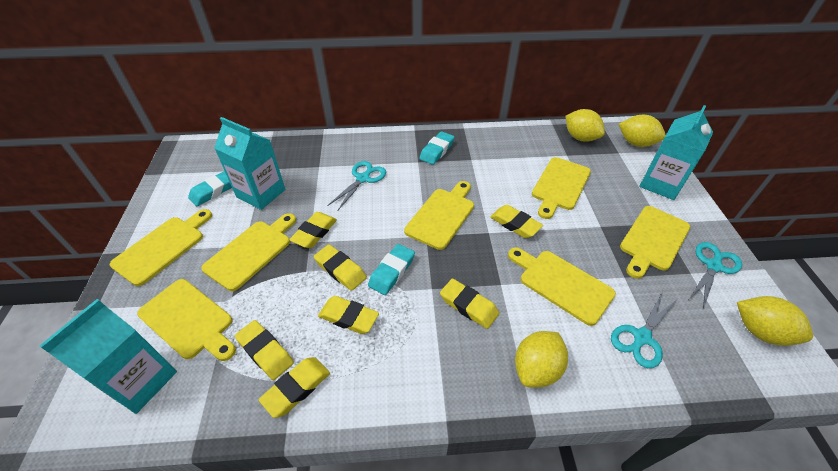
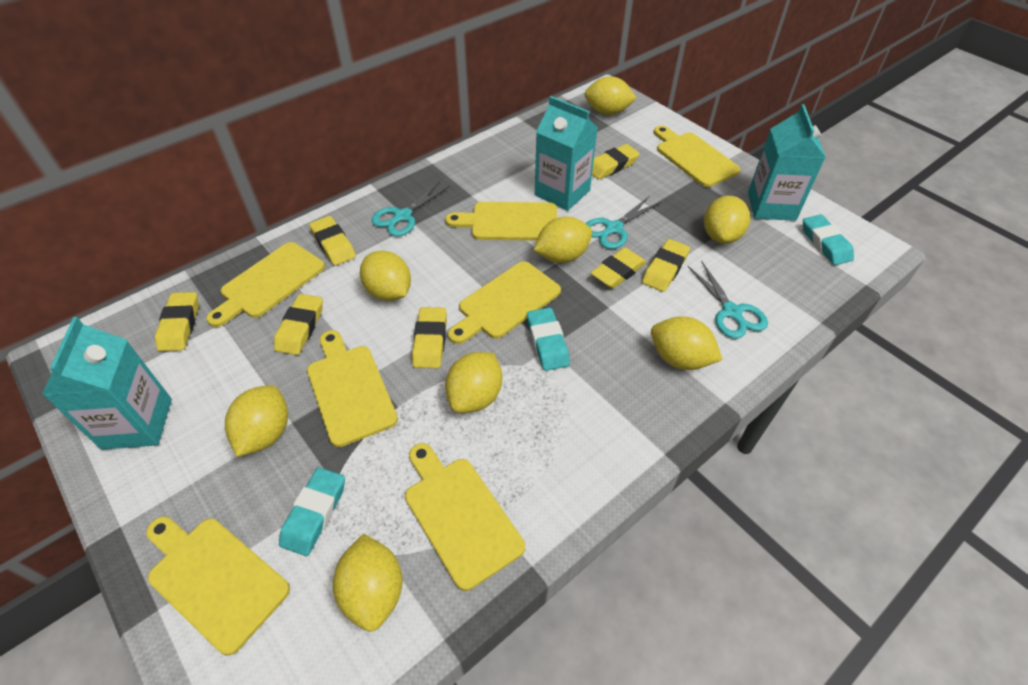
yellow lemon: [515,331,568,387] [565,109,605,142] [619,115,666,147] [737,296,813,346] = 4 -> [225,385,288,457] [333,534,403,632] [360,250,411,301] [445,352,502,413] [534,217,592,263] [584,76,637,115] [651,316,723,370] [704,196,750,244] = 8

